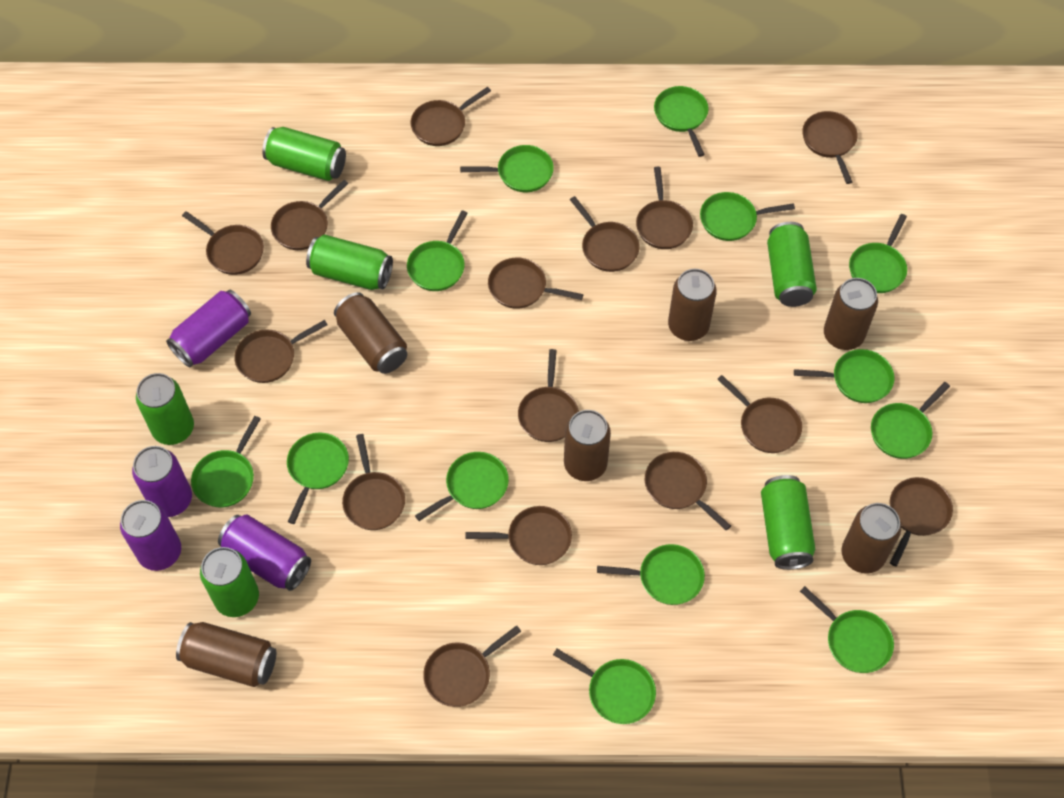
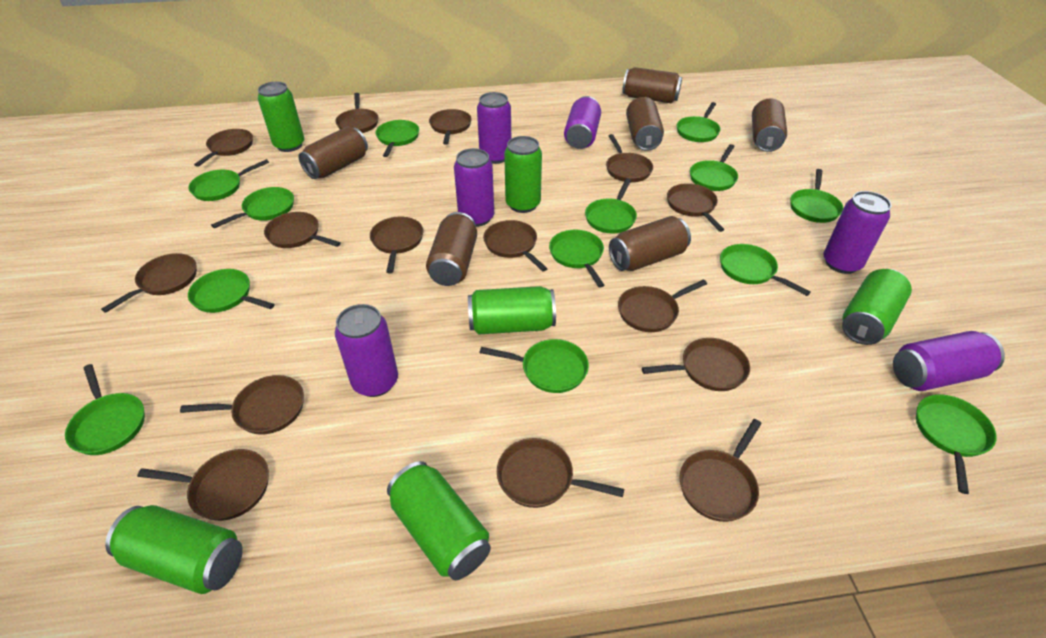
purple can: [120,500,181,571] [132,446,192,517] [166,290,251,367] [218,515,311,591] = 4 -> [335,304,398,397] [454,148,494,227] [477,92,511,164] [564,96,601,149] [824,191,891,274] [893,331,1005,391] = 6

